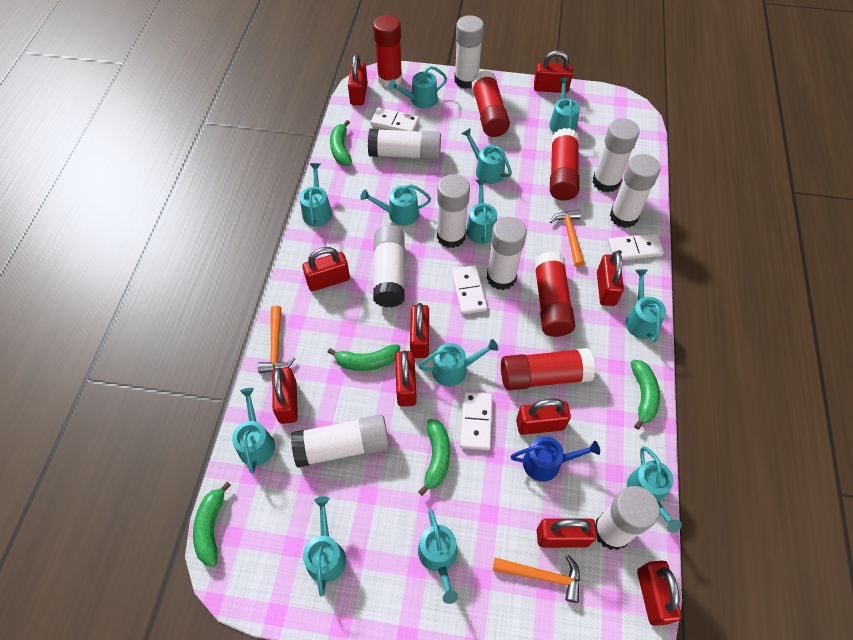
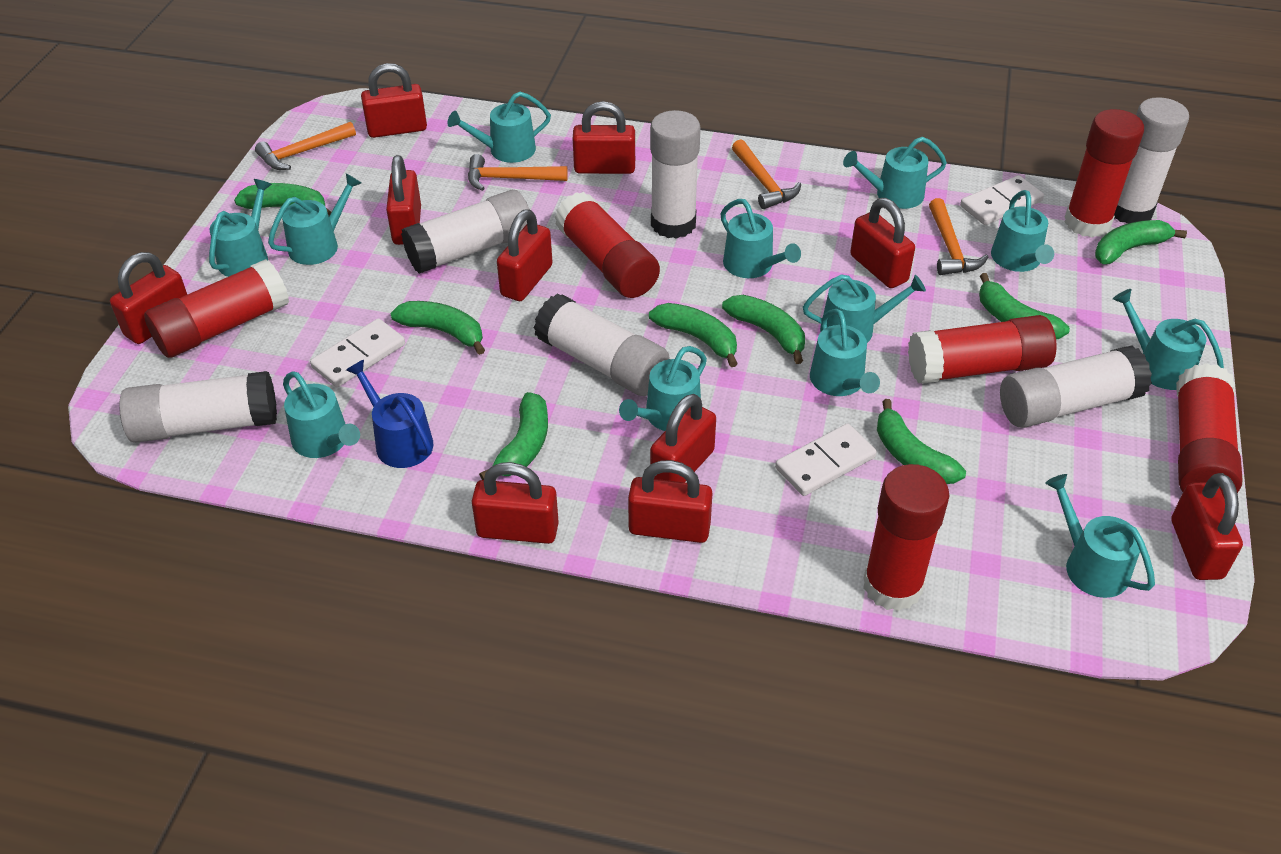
green banana: [193,482,231,567] [327,344,400,371] [330,120,352,166] [418,419,450,496] [631,360,660,429] = 5 -> [234,183,331,216] [390,301,485,355] [479,392,548,480] [649,303,738,367] [722,295,805,364] [877,399,966,484] [979,273,1070,340] [1095,220,1187,264] = 8
orange hammer: [258,306,295,373] [493,555,580,603] [550,210,584,267] = 3 -> [255,122,356,170] [468,154,568,191] [732,140,801,209] [929,198,988,275] = 4
red glue stick: [373,15,402,88] [471,70,510,137] [501,348,595,390] [534,252,575,337] [550,128,579,200] = 5 -> [144,259,289,358] [554,192,660,298] [863,464,949,611] [908,315,1056,384] [1064,109,1144,238] [1176,363,1243,499] = 6
white domino: [370,107,419,131] [451,265,487,315] [460,392,492,450] [608,233,664,260] = 4 -> [310,318,405,387] [775,423,877,496] [960,175,1044,225] = 3
white glue stick: [291,414,389,468] [368,129,441,160] [373,225,405,308] [437,174,470,248] [454,15,484,89] [486,217,527,290] [593,118,640,192] [595,486,660,550] [610,154,661,228] = 9 -> [119,371,277,443] [401,190,530,274] [534,294,670,396] [650,110,701,239] [1000,345,1152,428] [1114,97,1189,224] = 6

